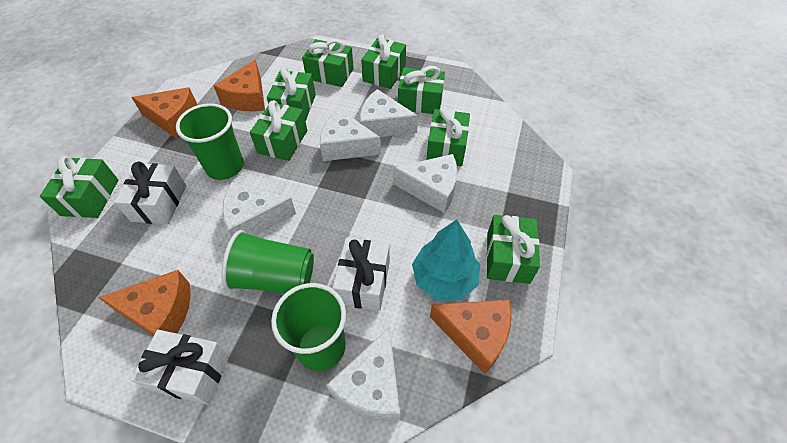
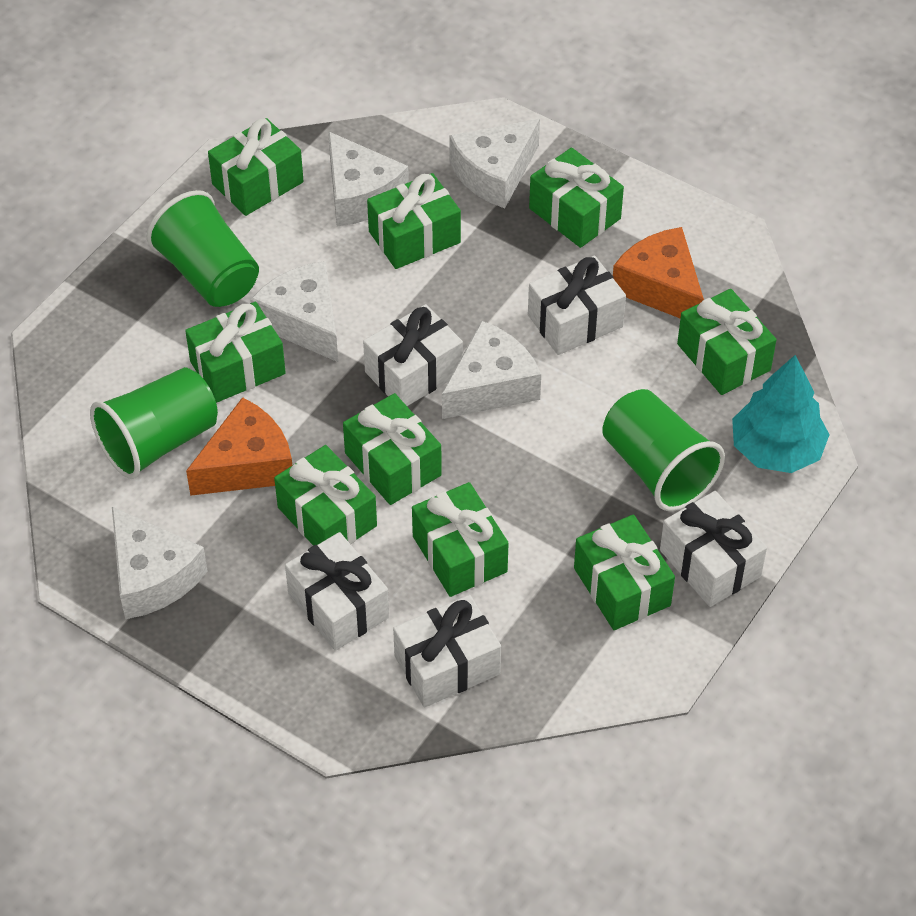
green gift: [40,156,118,218] [250,100,307,161] [267,67,316,121] [302,39,354,87] [361,34,406,89] [398,66,445,114] [426,107,470,166] [486,215,540,284] = 8 -> [185,301,286,403] [208,118,304,216] [274,445,377,546] [343,393,442,505] [367,173,461,269] [412,482,509,597] [529,148,624,248] [574,515,675,630] [677,289,777,395] = 9
orange cheese: [98,270,191,336] [131,87,198,138] [214,60,265,111] [430,300,512,374] = 4 -> [186,397,292,496] [613,227,704,318] = 2
white gift: [114,161,186,225] [131,330,229,405] [332,238,390,311] = 3 -> [285,532,389,651] [363,304,463,406] [393,595,501,707] [528,256,626,355] [660,491,767,607] = 5

